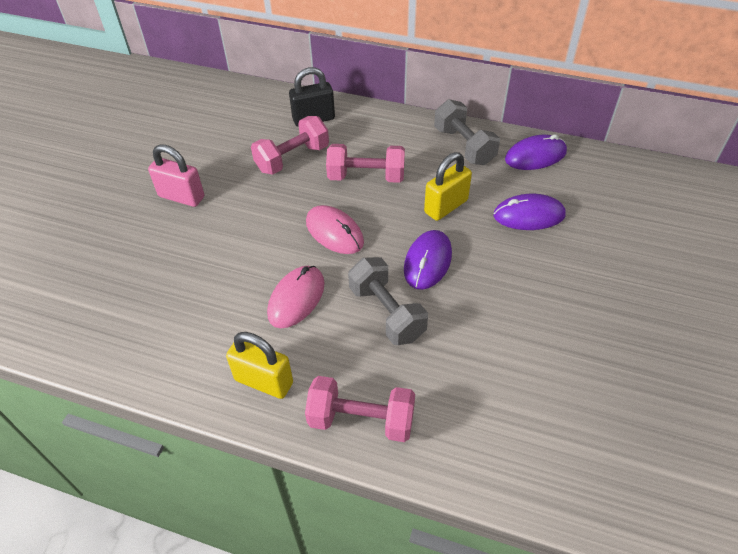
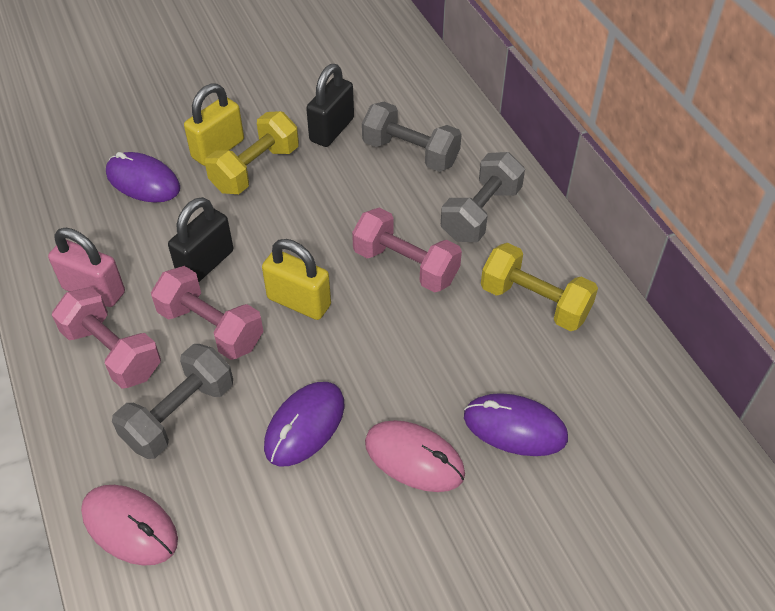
black padlock: [289,67,335,127] = 1 -> [168,197,233,282] [306,64,354,147] = 2
grey dumbbell: [348,257,428,345] [434,99,500,165] = 2 -> [112,344,233,459] [362,102,462,172] [441,152,525,242] = 3
yellow dumbbell: none = 0 -> [205,111,299,194] [481,243,598,331] = 2

